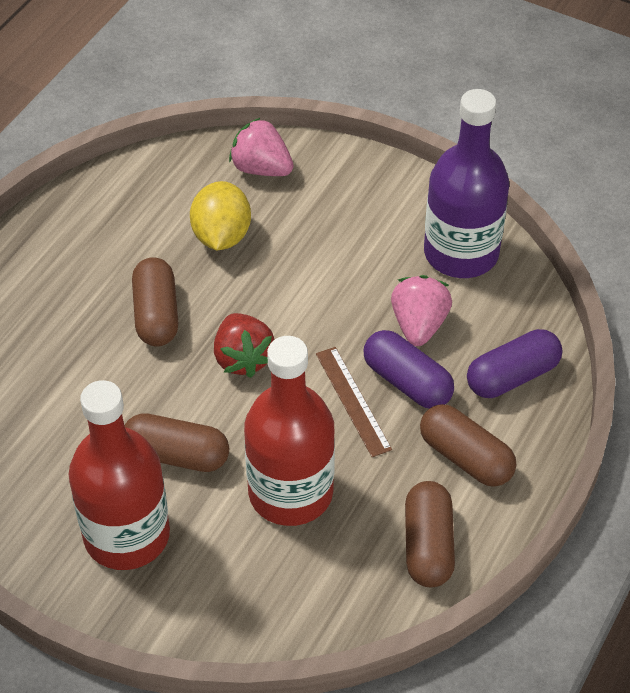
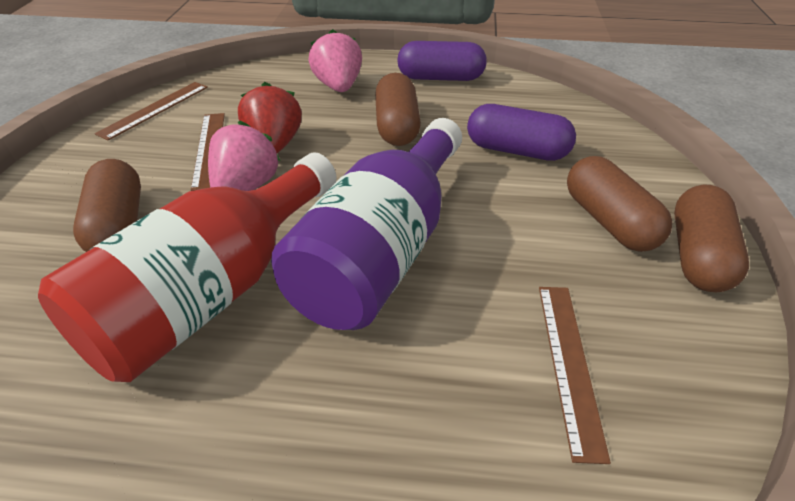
brown ruler: [316,347,392,457] = 1 -> [95,82,208,140] [191,113,225,191] [539,287,611,464] = 3
red bottle: [69,380,170,570] [244,336,335,526] = 2 -> [38,152,337,382] = 1
yellow lemon: [190,181,251,250] = 1 -> none = 0

